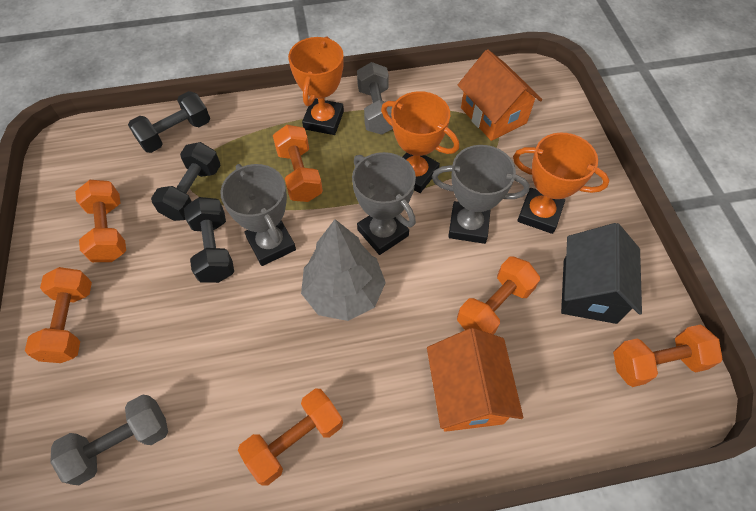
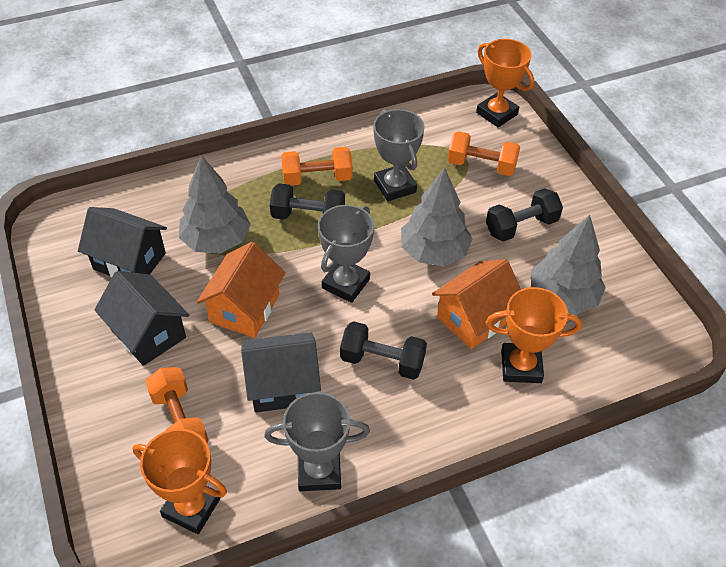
black house: [561,223,642,324] = 1 -> [78,207,167,278] [94,271,189,366] [241,332,321,413] = 3
grey dumbbell: [50,394,168,485] [357,62,393,135] = 2 -> none = 0
grey tree: [301,219,386,321] = 1 -> [179,155,251,254] [401,168,472,266] [531,215,606,315] = 3
orange dumbbell: [25,267,92,363] [75,180,126,262] [238,389,343,486] [273,125,323,202] [457,257,540,334] [613,324,723,387] = 6 -> [145,367,208,443] [281,147,353,186] [447,131,520,176] = 3

